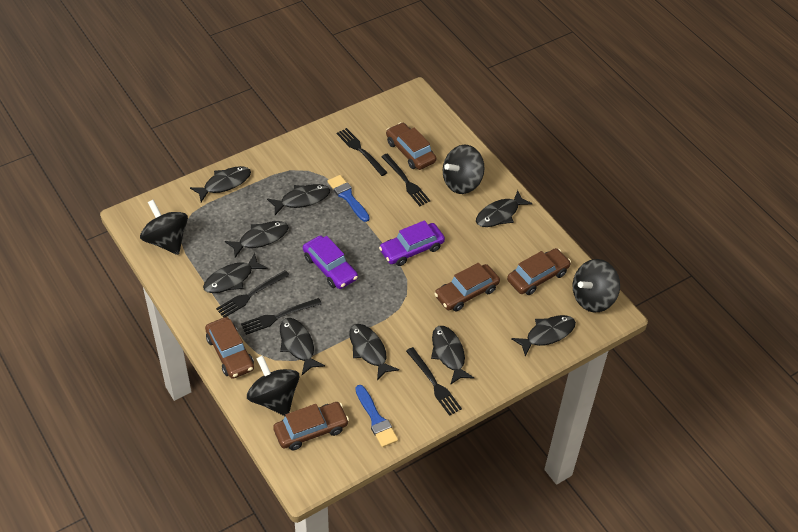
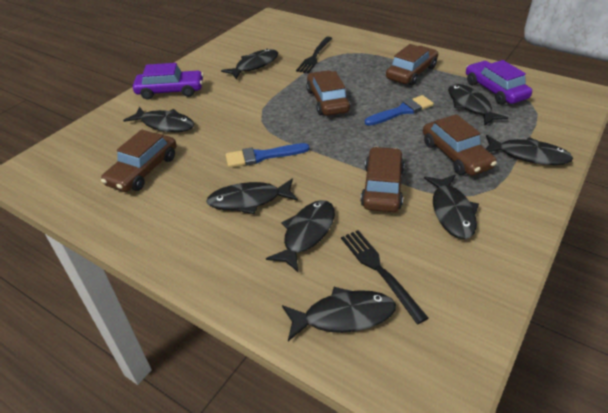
black fish: [190,166,251,202] [203,253,268,293] [225,221,289,257] [267,184,330,215] [280,318,325,375] [349,324,399,381] [431,326,474,385] [476,190,533,227] [511,315,576,357] = 9 -> [123,106,194,132] [206,179,298,214] [221,49,278,79] [266,200,335,272] [282,287,396,341] [424,175,479,239] [448,84,508,126] [486,135,573,165] = 8
black fork: [216,270,290,318] [241,298,322,335] [336,128,388,176] [381,154,431,206] [406,347,462,416] = 5 -> [296,37,332,74] [341,230,428,324] = 2
black spinning top: [140,200,188,255] [247,355,299,416] [443,145,484,194] [573,259,620,312] = 4 -> none = 0

